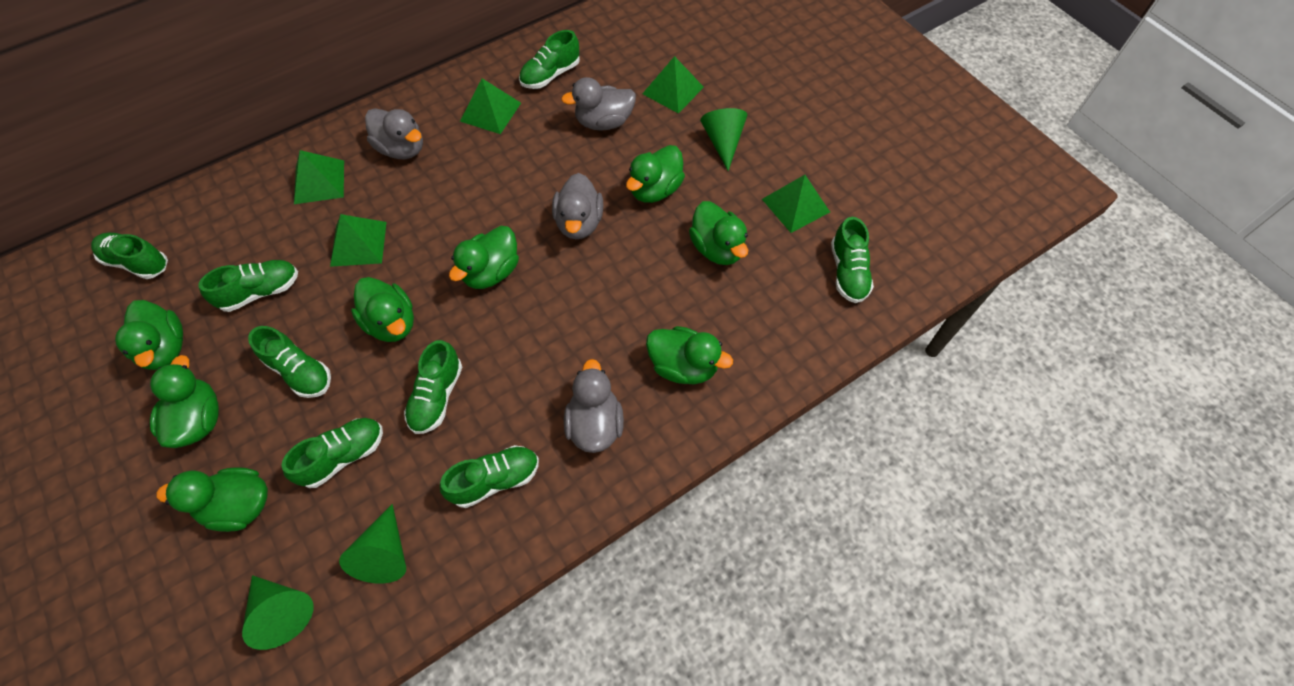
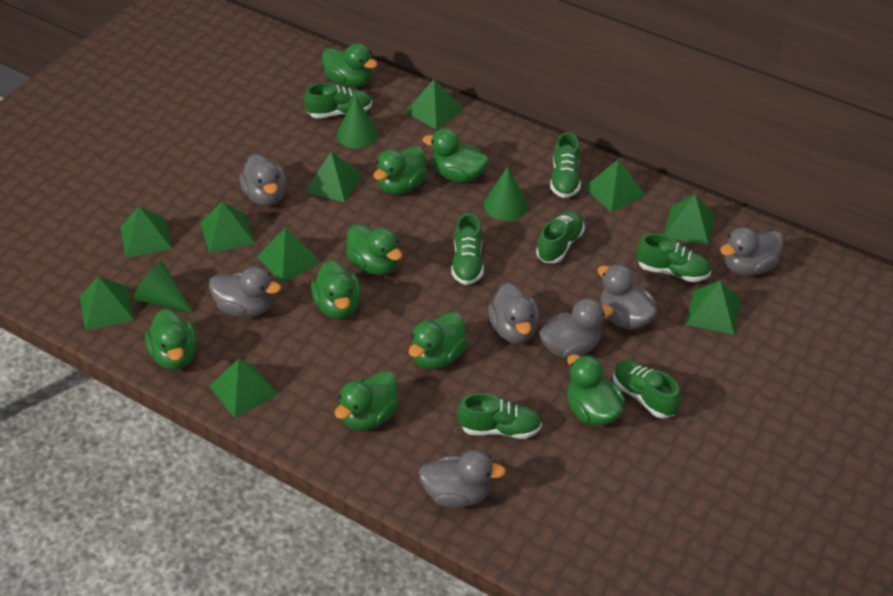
green duck: [115,300,183,370] [150,355,219,448] [156,467,268,532] [351,277,414,342] [449,226,519,289] [626,145,685,203] [646,326,733,384] [689,201,748,265] = 8 -> [145,309,197,370] [311,260,361,319] [322,43,378,87] [335,371,399,431] [346,224,402,275] [373,146,427,195] [409,312,467,369] [422,128,489,182] [567,354,625,426] = 9
green pyramid: [294,150,344,204] [330,214,386,267] [460,78,521,134] [642,56,704,114] [762,175,830,233] = 5 -> [80,276,134,331] [120,206,172,258] [200,201,255,254] [209,359,279,418] [257,228,321,283] [305,152,362,203] [405,79,463,130] [584,159,646,212] [664,194,716,246] [686,281,741,335] = 10
green shoe: [91,233,168,279] [199,260,298,312] [248,326,331,398] [281,418,383,488] [404,340,462,434] [440,445,539,508] [519,30,580,89] [831,217,874,303] = 8 -> [304,83,372,118] [451,213,484,285] [457,393,542,439] [536,211,585,263] [550,132,581,198] [613,360,681,418] [637,233,711,282] = 7
grey duck: [365,108,423,159] [552,173,603,239] [561,77,636,131] [564,359,624,453] = 4 -> [209,267,281,318] [239,154,287,206] [419,450,506,508] [488,283,539,343] [539,298,613,358] [597,264,657,329] [720,227,784,276] = 7

